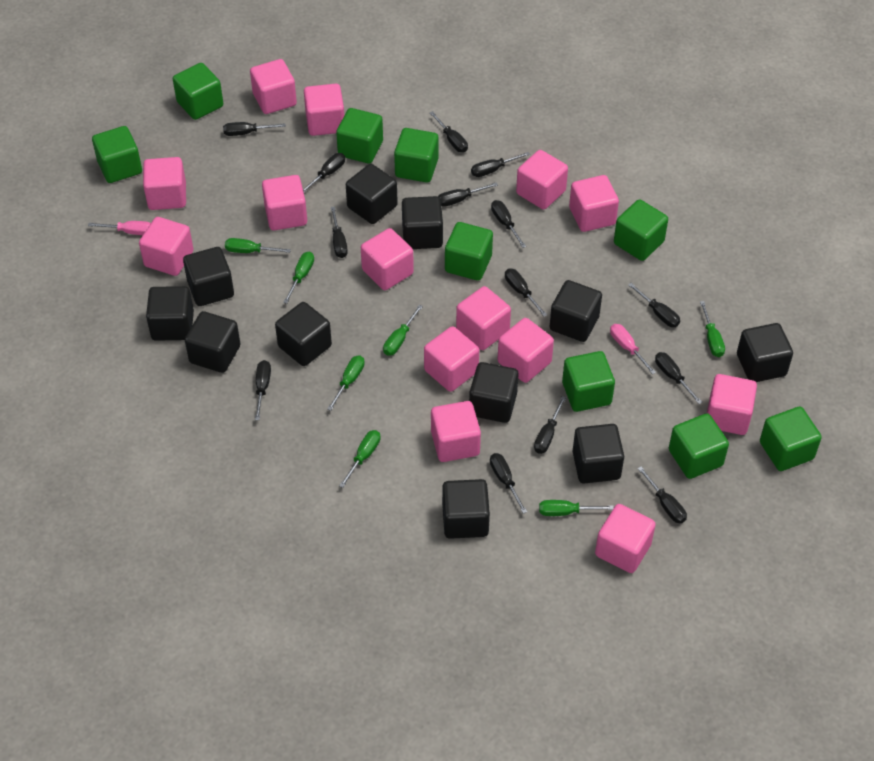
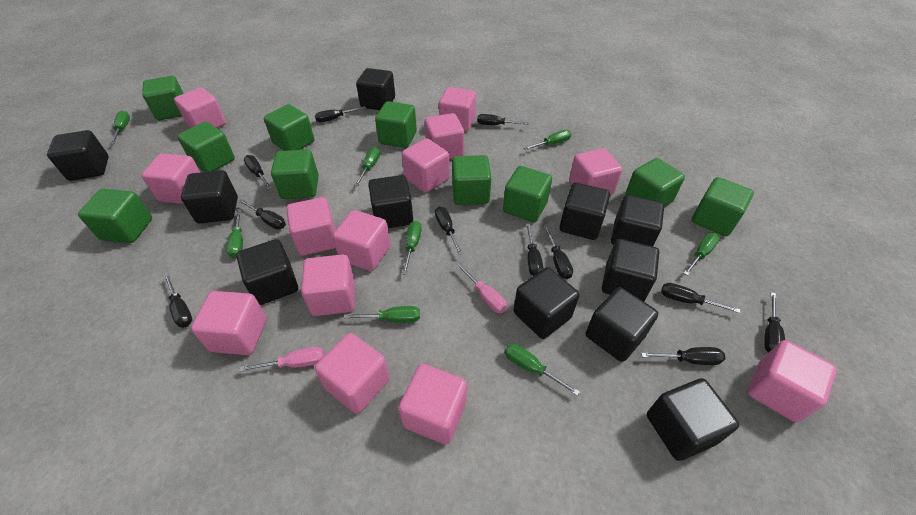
black screwdriver: [223,122,286,136] [255,360,271,420] [303,153,345,193] [331,206,348,258] [430,111,468,152] [438,182,498,207] [471,152,530,177] [490,453,527,514] [491,200,526,248] [505,269,547,317] [534,396,566,454] [628,283,680,327] [637,466,687,523] [655,352,702,404] = 14 -> [164,274,192,328] [239,199,286,229] [244,155,272,189] [315,106,366,122] [435,207,463,255] [477,114,529,125] [526,224,543,276] [544,226,573,279] [641,347,725,365] [661,283,740,313] [764,292,785,353] = 11
green cube: [92,126,142,183] [173,63,223,120] [336,108,383,164] [394,128,438,183] [445,222,493,281] [562,351,615,412] [614,199,668,261] [669,413,729,479] [760,407,822,471] = 9 -> [78,189,152,243] [142,76,184,120] [177,122,235,172] [264,104,314,151] [271,149,319,199] [375,101,417,148] [452,155,491,205] [503,166,552,222] [625,158,685,207] [692,177,754,236] = 10
green screwdriver: [225,238,291,253] [283,252,314,304] [327,356,365,411] [339,430,380,488] [383,305,423,356] [539,500,614,516] [700,301,725,357] = 7 -> [110,111,130,144] [226,208,243,258] [344,306,420,323] [354,147,380,186] [402,221,421,275] [504,343,580,396] [524,130,571,150] [684,232,720,276] = 8
pink cube: [139,217,193,276] [143,157,186,210] [250,59,297,114] [262,175,307,230] [304,84,344,136] [361,228,414,290] [424,326,479,392] [431,401,481,462] [456,286,511,350] [497,318,554,383] [516,150,568,210] [569,175,619,232] [595,504,656,573] [707,374,757,435] = 14 -> [141,153,201,204] [174,87,226,128] [191,291,267,355] [286,197,336,256] [301,254,355,316] [315,333,390,414] [332,210,391,271] [398,364,467,445] [402,138,450,193] [425,113,464,159] [439,87,476,132] [569,148,622,195] [747,340,837,422] = 13

